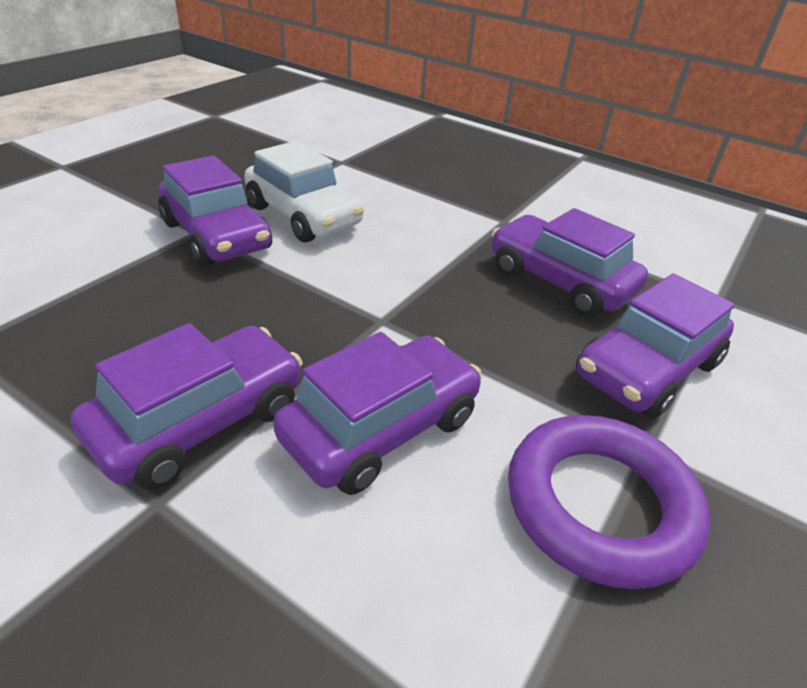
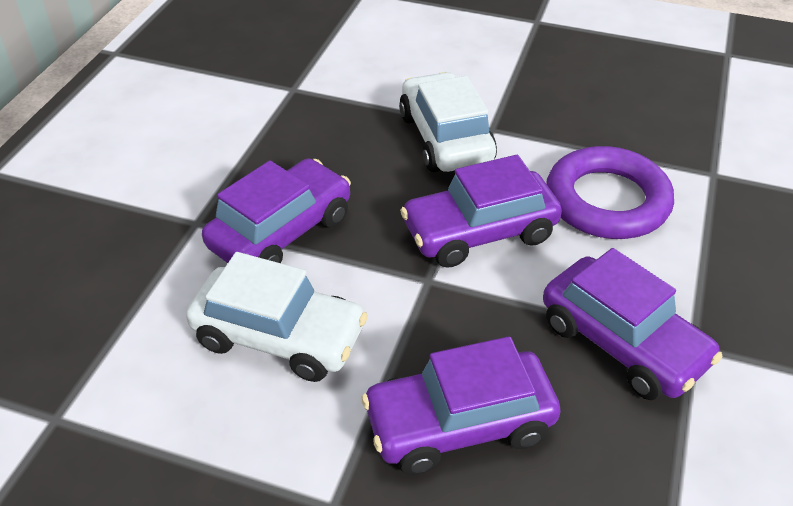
purple car: [71,323,303,490] [158,155,272,266] [273,332,482,495] [491,208,648,317] [576,273,735,419] = 5 -> [202,158,351,263] [361,336,561,475] [400,155,562,268] [543,248,723,400] = 4
white car: [244,141,364,242] = 1 -> [186,252,368,382] [399,72,497,172] = 2

